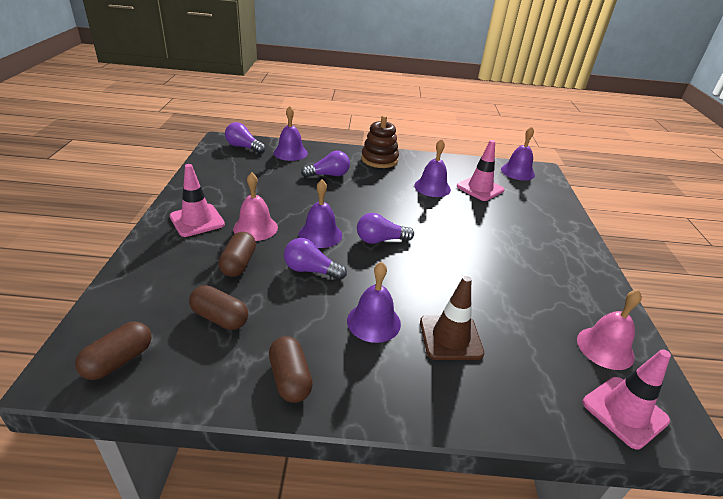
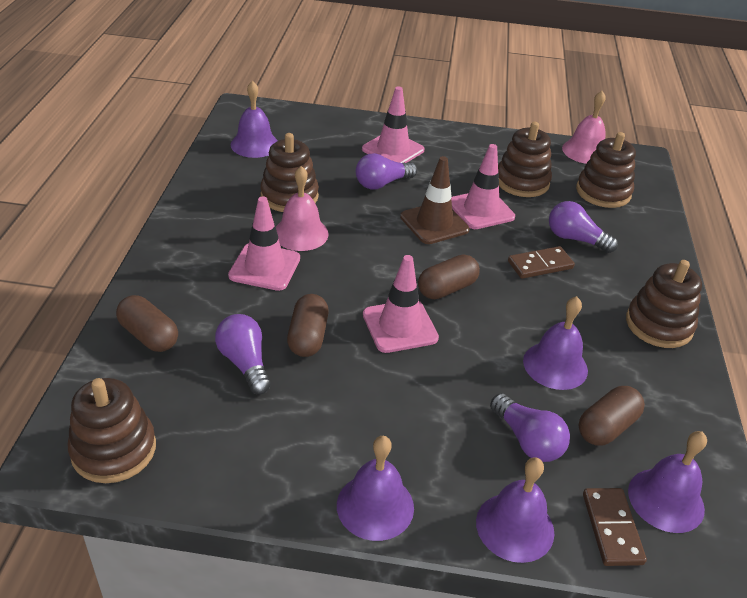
brown domino: none = 0 -> [508,246,575,279] [583,488,647,566] = 2
brown stacking toy: [361,115,399,168] = 1 -> [68,378,156,483] [260,133,319,212] [498,122,552,197] [576,132,636,208] [626,260,702,348] = 5
pink traffic cone: [170,164,225,237] [457,140,505,201] [582,349,671,450] = 3 -> [228,197,300,291] [362,86,425,163] [363,255,439,353] [451,144,515,229] = 4

